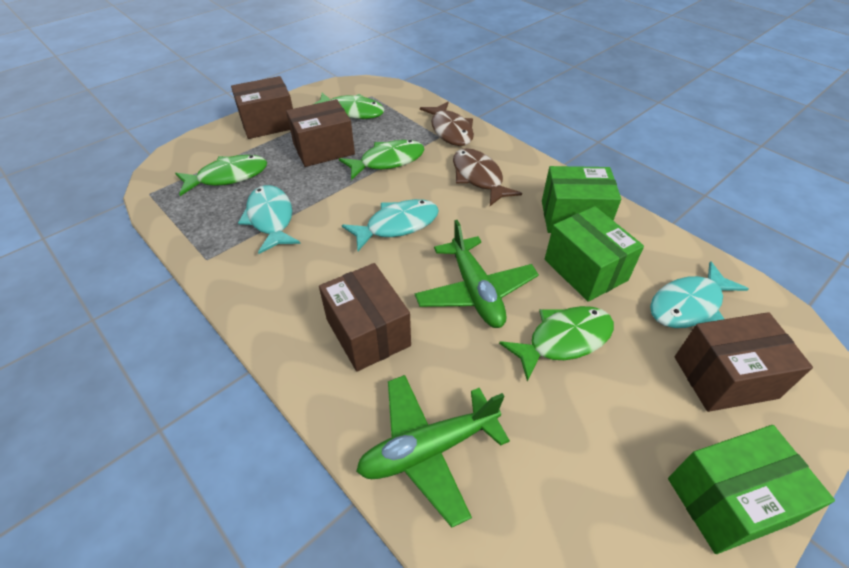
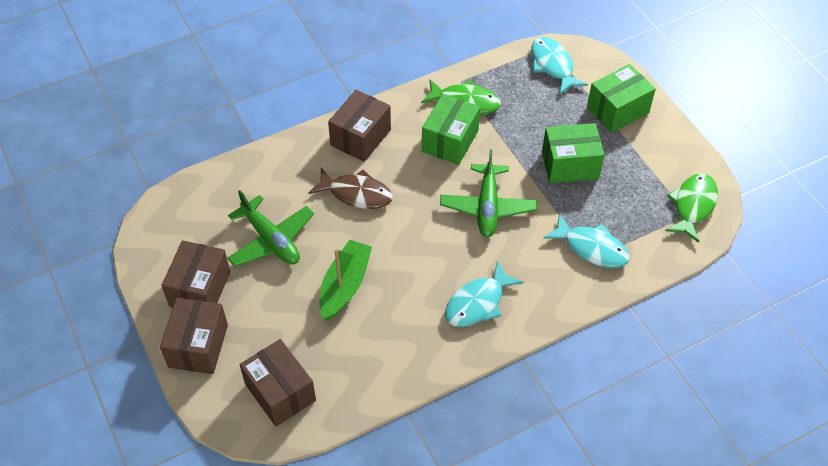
brown fish: [420,102,474,146] [453,148,522,206] = 2 -> [308,168,393,209] = 1
green boat: none = 0 -> [319,240,372,320] = 1
green fish: [175,155,267,196] [312,93,385,119] [339,140,425,180] [499,306,614,382] = 4 -> [421,79,501,114] [665,173,718,243] = 2

